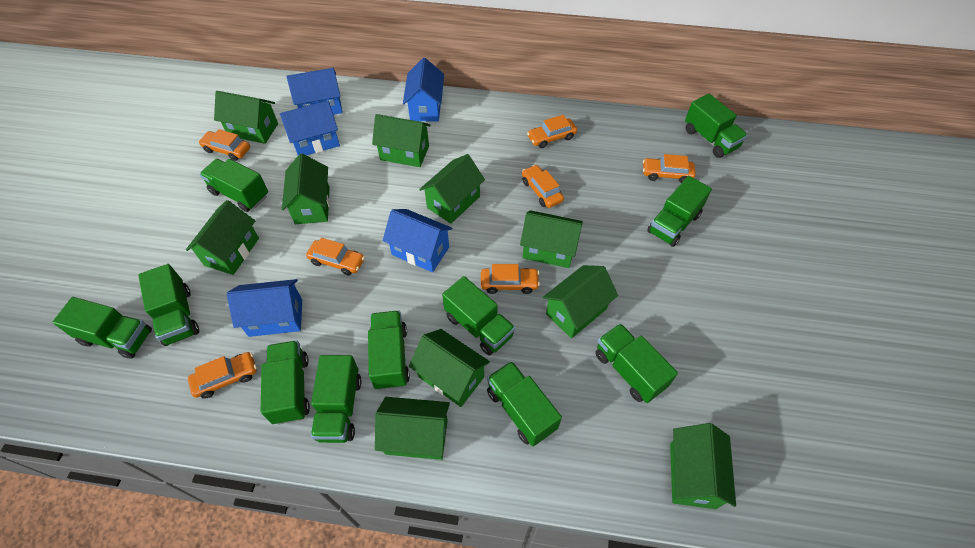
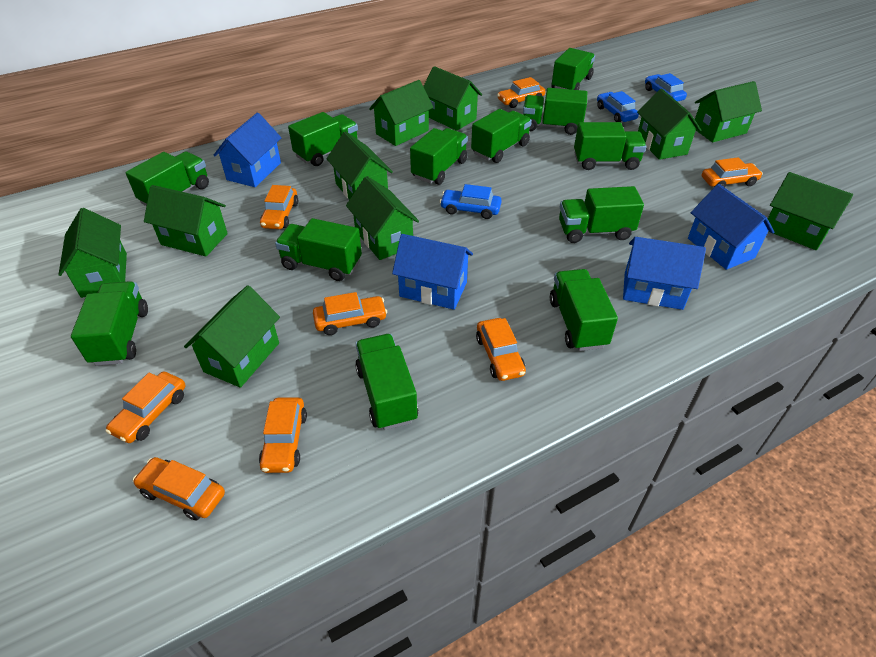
blue car: none = 0 -> [440,184,502,219] [597,91,639,122] [645,73,687,102] = 3
blue house: [227,279,302,337] [280,101,340,155] [286,68,343,115] [383,209,452,272] [403,58,444,122] = 5 -> [213,113,281,187] [392,234,473,310] [623,237,706,310] [688,184,774,270] = 4
green truck: [53,297,152,359] [138,264,199,346] [199,159,268,212] [261,341,310,424] [311,355,362,443] [368,311,410,390] [442,276,515,355] [487,361,562,447] [595,323,678,403] [647,176,712,247] [685,94,748,158] = 11 -> [71,281,148,366] [126,151,209,206] [275,218,362,281] [288,112,358,166] [355,334,418,430] [410,128,468,185] [471,109,532,163] [523,88,587,135] [550,269,618,351] [551,48,595,90] [559,186,644,243] [574,122,646,170] = 12
orange car: [188,352,257,399] [198,129,250,161] [306,238,365,276] [481,264,540,294] [522,165,564,208] [527,115,577,148] [643,154,696,183] = 7 -> [105,371,186,443] [133,457,225,520] [259,397,307,473] [260,185,298,229] [313,292,387,335] [476,318,526,381] [497,77,545,108] [702,157,763,187] = 8

